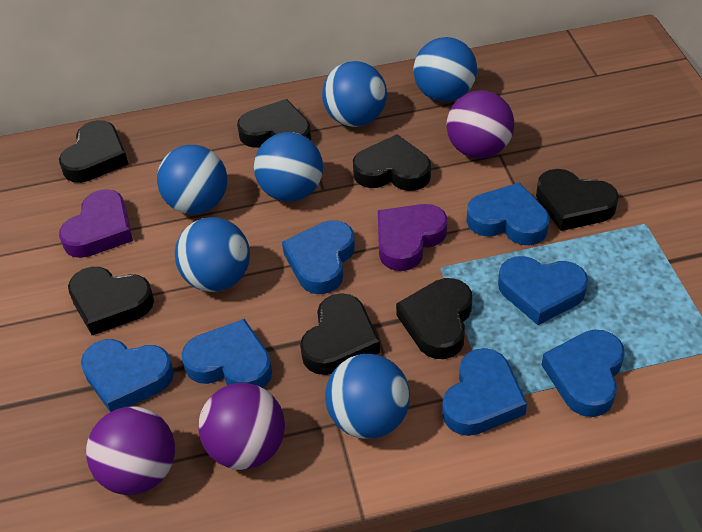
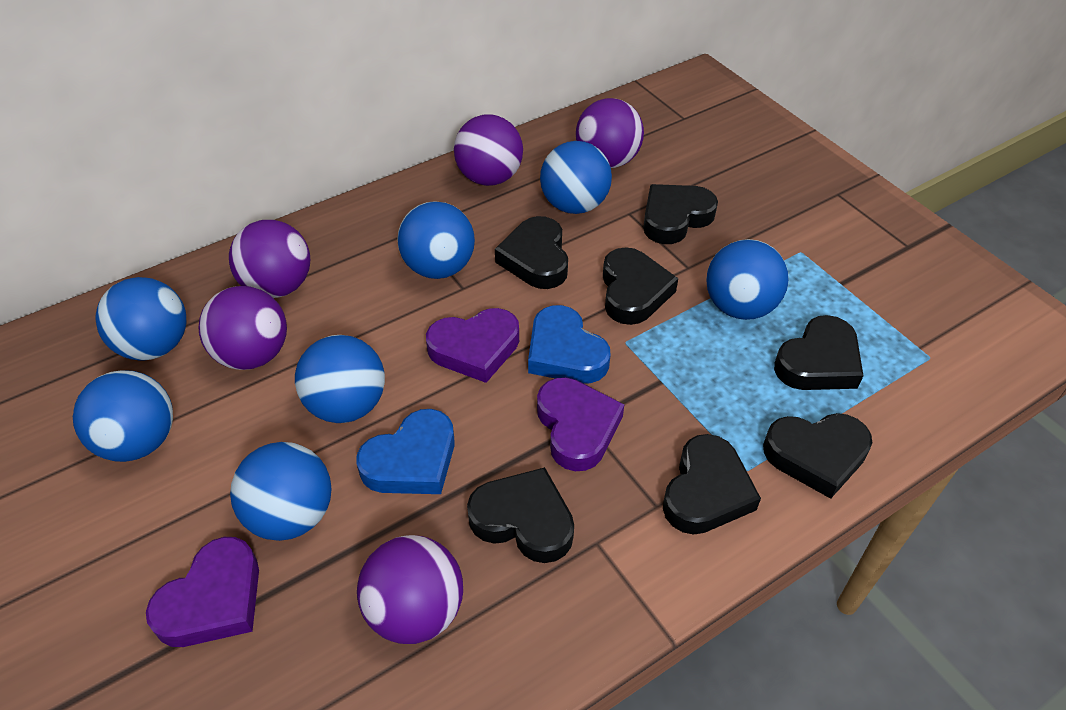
blue ball: [157,145,227,214] [175,217,250,292] [254,132,323,202] [322,61,387,127] [325,354,410,439] [413,37,477,102] = 6 -> [73,370,173,462] [95,277,187,360] [230,442,332,541] [295,335,385,423] [397,201,475,279] [540,141,612,214] [706,239,789,320] = 7
blue heart: [81,339,174,412] [181,319,272,388] [282,220,355,294] [442,348,527,436] [466,182,550,245] [498,256,588,325] [542,330,625,417] = 7 -> [356,409,455,494] [528,305,611,383] = 2
purple ball: [86,406,175,495] [198,383,285,470] [447,90,514,159] = 3 -> [198,286,287,370] [229,220,310,298] [357,535,463,644] [454,115,523,186] [576,98,644,168] = 5
purple heart: [59,189,133,258] [378,204,447,271] = 2 -> [146,537,259,647] [426,308,519,383] [537,377,624,471] = 3

